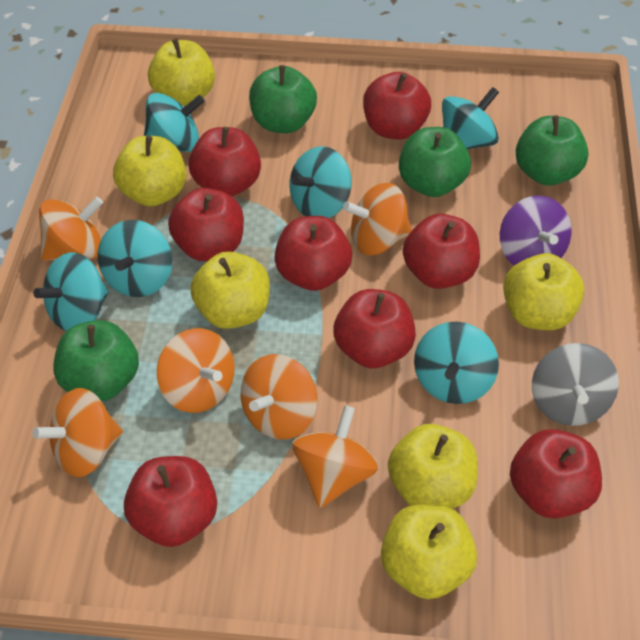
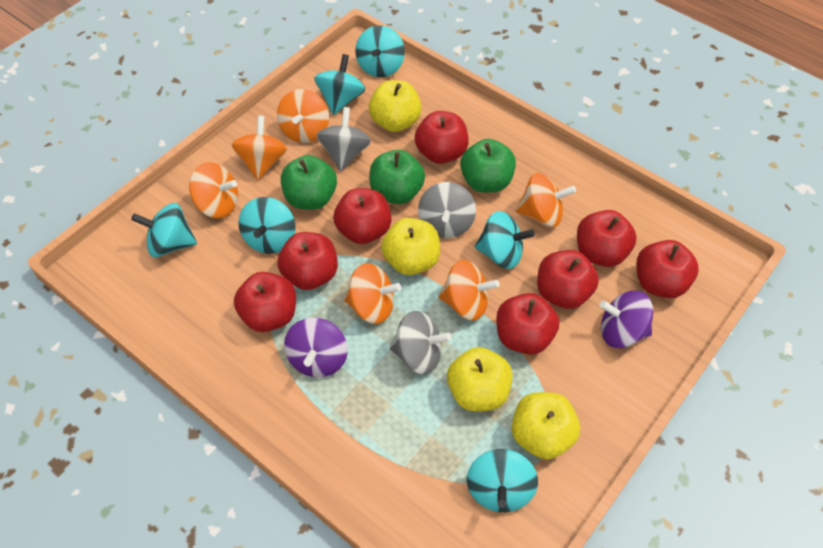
green apple: [53,320,139,401] [249,65,317,133] [399,127,471,197] [516,115,589,186] = 4 -> [281,155,337,210] [370,150,425,204] [460,139,516,193] = 3
grey spinning top: [532,343,619,426] = 1 -> [317,107,371,171] [390,311,451,374] [418,182,476,238] = 3
purple spinning top: [500,195,571,265] = 1 -> [284,318,348,377] [600,291,653,348] = 2
yellow apple: [113,136,186,207] [148,38,215,106] [190,251,270,329] [381,504,477,599] [388,424,478,509] [503,253,585,330] = 6 -> [369,80,422,132] [381,218,440,275] [447,347,513,411] [512,392,580,459] = 4

